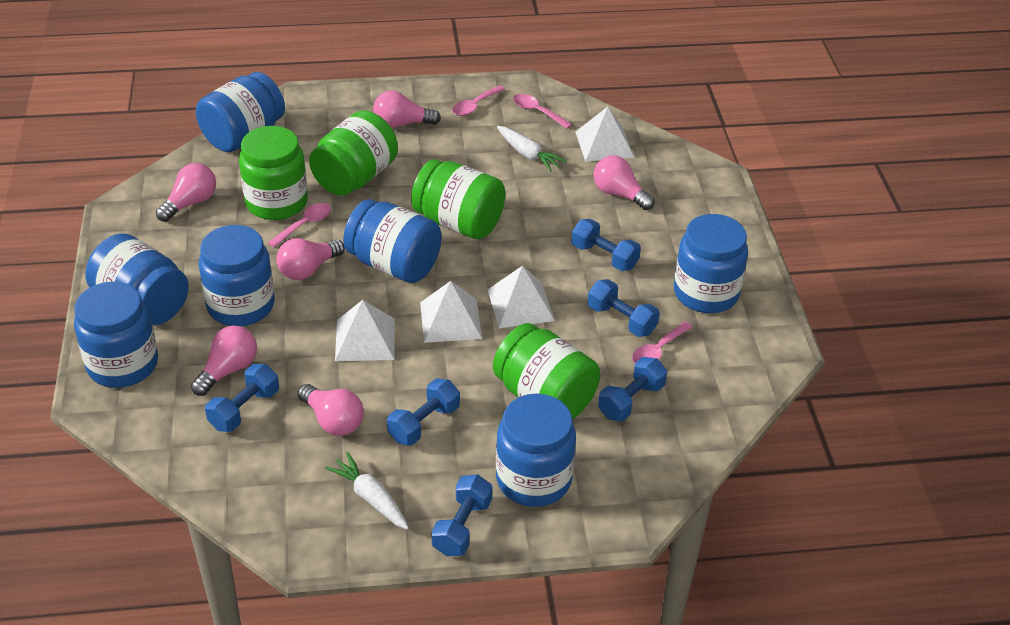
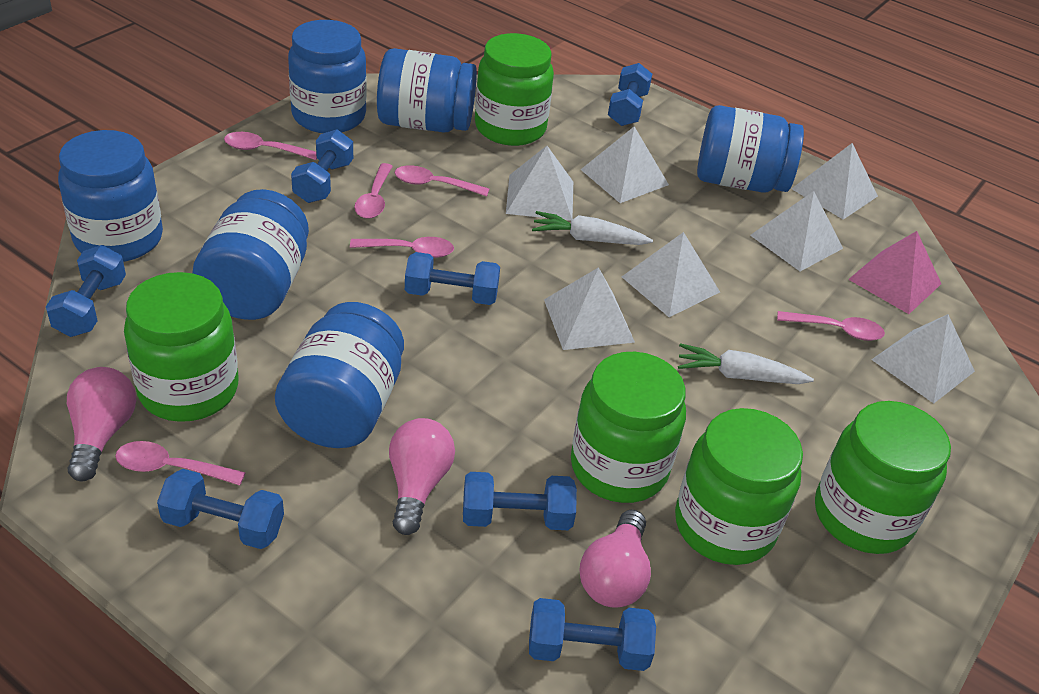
blue dumbbell: [205,364,279,432] [387,378,460,445] [431,475,493,556] [571,219,641,271] [588,279,660,337] [598,357,667,421] = 6 -> [46,245,126,337] [157,469,284,549] [291,129,353,203] [405,252,500,305] [463,472,577,530] [529,598,656,671] [608,63,652,126] = 7
blue jar: [74,282,158,388] [85,233,189,325] [196,72,285,152] [199,225,275,326] [343,199,442,283] [496,394,576,507] [674,214,748,313] = 7 -> [58,130,163,262] [192,189,309,320] [275,302,404,448] [288,20,367,133] [377,48,477,132] [697,105,804,193] = 6
green jar: [239,126,308,220] [309,111,398,196] [411,159,505,239] [493,323,600,419] = 4 -> [124,272,239,422] [475,33,554,146] [571,352,686,503] [675,408,803,565] [815,401,951,554] = 5
pink light bulb: [156,163,216,222] [191,325,257,396] [276,238,345,280] [297,384,364,436] [373,90,441,128] [593,156,655,210] = 6 -> [67,367,136,481] [389,418,455,535] [579,509,651,608] = 3
pink pyramid: none = 0 -> [848,231,941,314] = 1
pink spoon: [268,203,331,248] [452,85,505,116] [513,94,572,129] [632,322,693,363] = 4 -> [115,441,246,485] [224,132,317,160] [350,237,454,258] [354,163,393,219] [395,165,489,196] [777,311,885,341] = 6
white pyramid: [335,300,395,361] [420,281,482,343] [488,266,555,328] [576,107,634,162] = 4 -> [506,146,573,221] [544,267,635,350] [580,126,669,203] [622,232,720,317] [750,191,843,271] [792,143,878,220] [871,314,975,403] = 7

